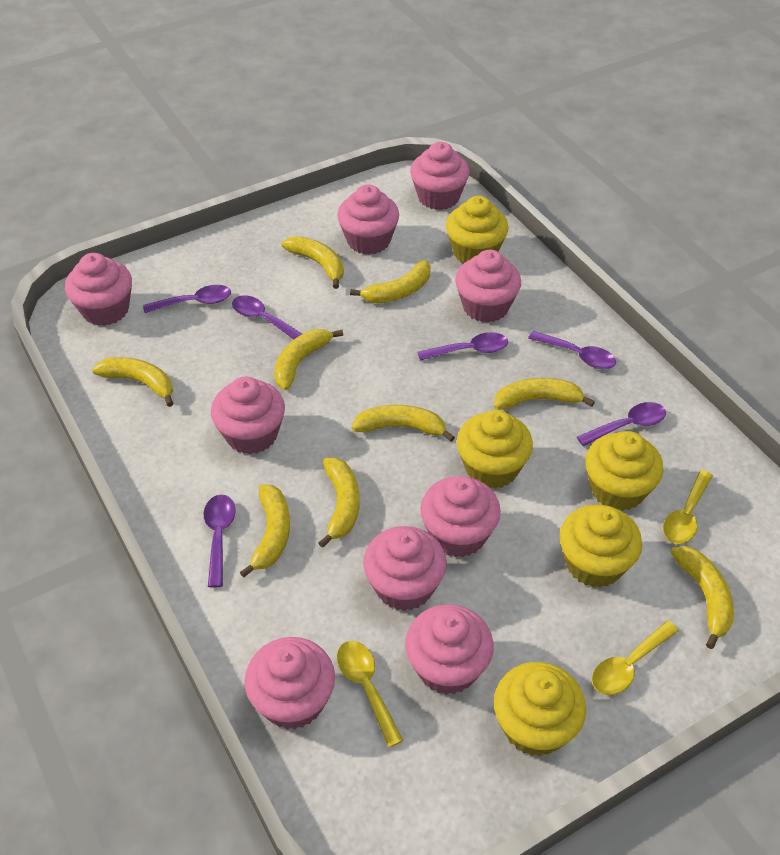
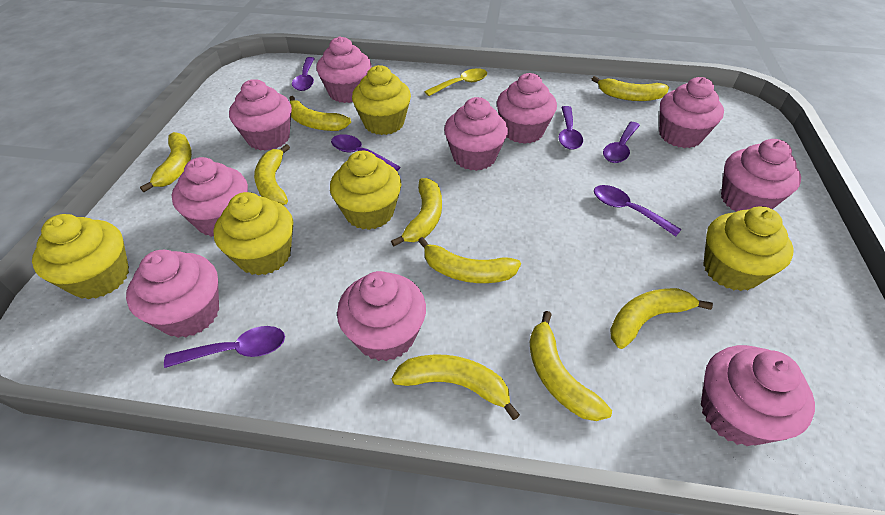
pink cupcake: [65,253,132,326] [211,377,285,454] [245,637,335,729] [337,184,399,255] [363,526,447,611] [405,604,494,695] [410,142,470,210] [420,476,501,557] [455,250,521,322] = 9 -> [126,250,219,338] [172,157,248,237] [229,79,292,151] [317,37,372,103] [337,271,426,361] [444,97,508,171] [497,73,557,144] [659,77,724,148] [701,345,815,446] [721,139,801,212] = 10
yellow spoon: [337,641,404,747] [592,621,679,695] [663,470,713,544] = 3 -> [424,68,487,96] = 1

